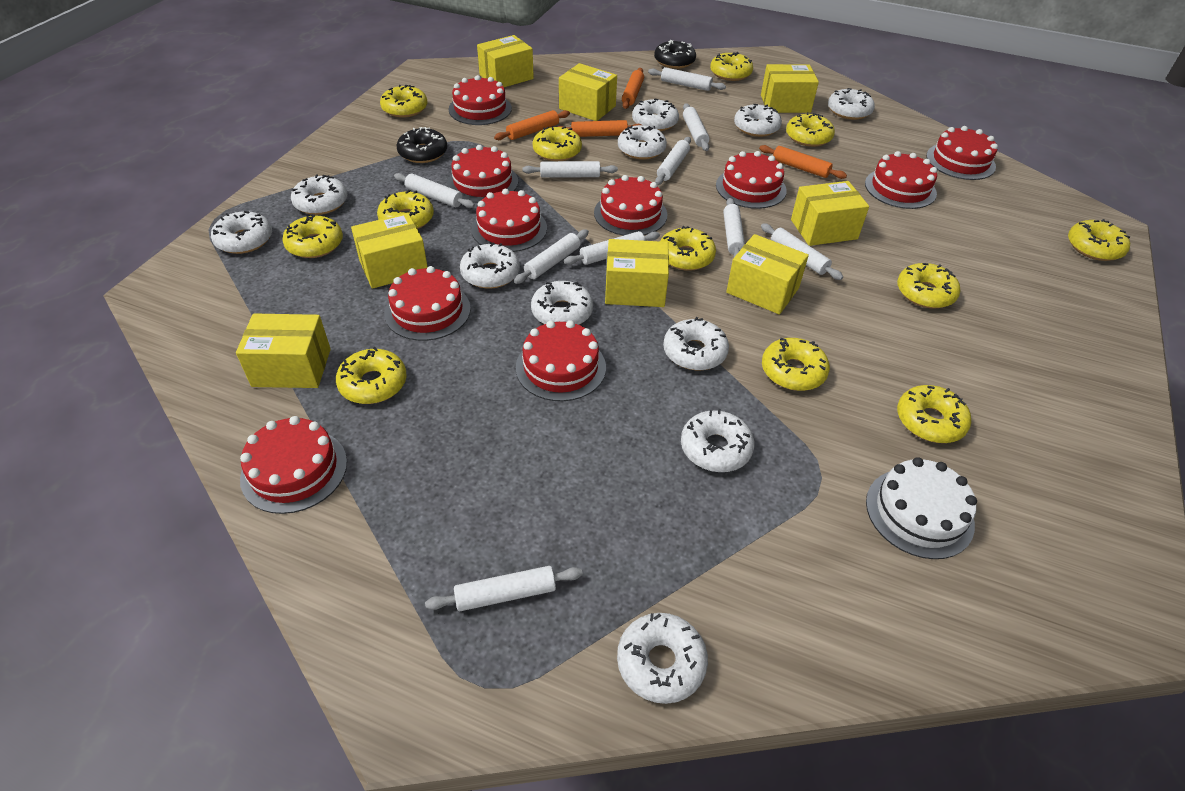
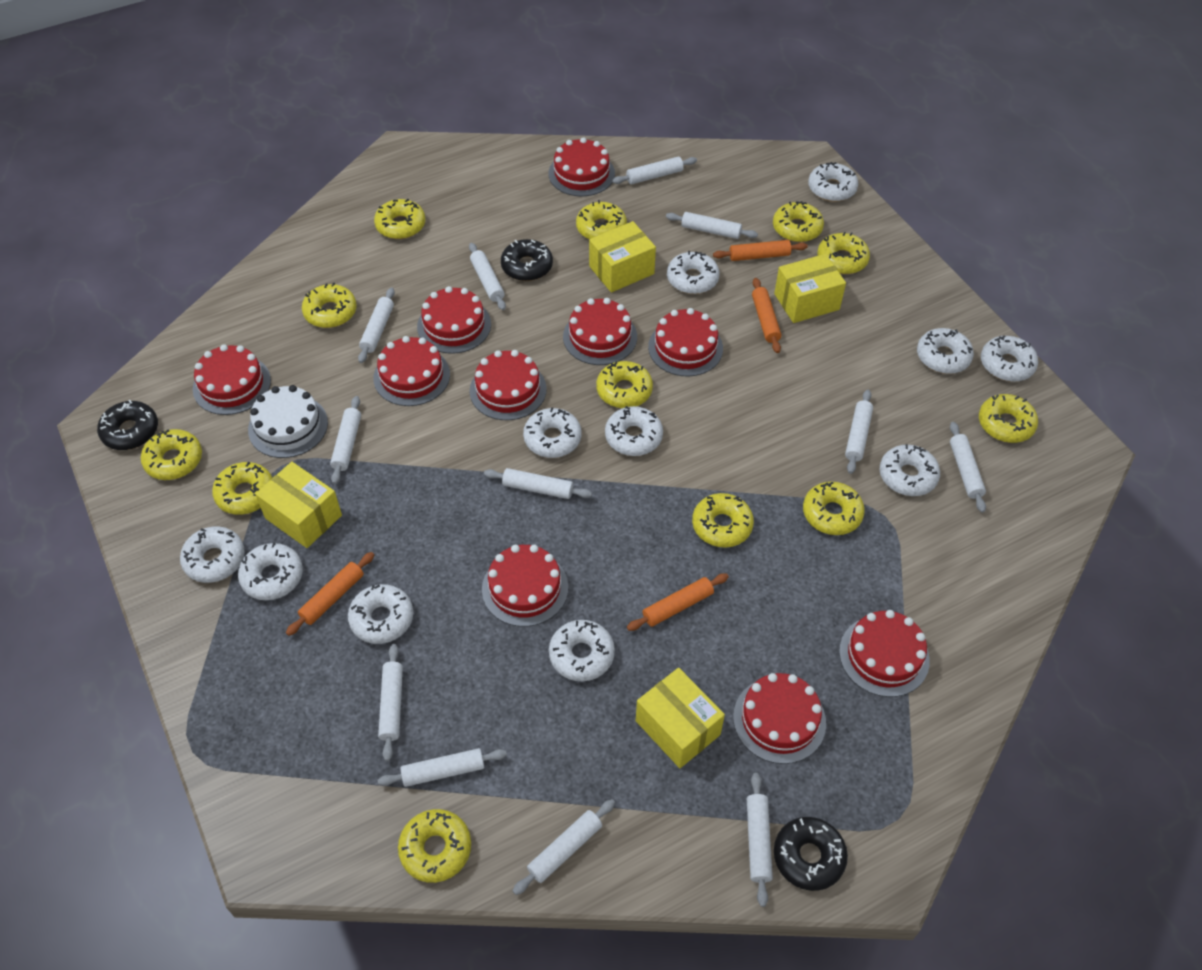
black donut: [396,127,447,163] [654,40,696,69] = 2 -> [97,400,158,450] [501,239,553,281] [774,817,848,891] = 3
white rolling pin: [394,173,475,208] [425,566,583,611] [514,229,589,284] [522,161,618,178] [564,231,660,265] [648,67,726,91] [655,137,691,185] [683,103,709,151] [723,198,745,258] [761,223,843,280] = 10 -> [330,396,361,484] [358,288,395,363] [377,748,507,787] [378,644,403,761] [469,243,506,310] [484,468,592,499] [513,799,615,895] [612,157,697,184] [666,212,758,239] [747,773,773,907] [845,390,873,474] [950,422,986,513] = 12
yellow box: [236,313,331,388] [351,213,428,289] [477,35,534,87] [559,63,617,121] [605,239,669,307] [726,234,809,315] [761,64,819,113] [791,181,869,246] = 8 -> [255,462,342,548] [589,221,656,292] [636,668,725,768] [774,254,846,323] = 4

